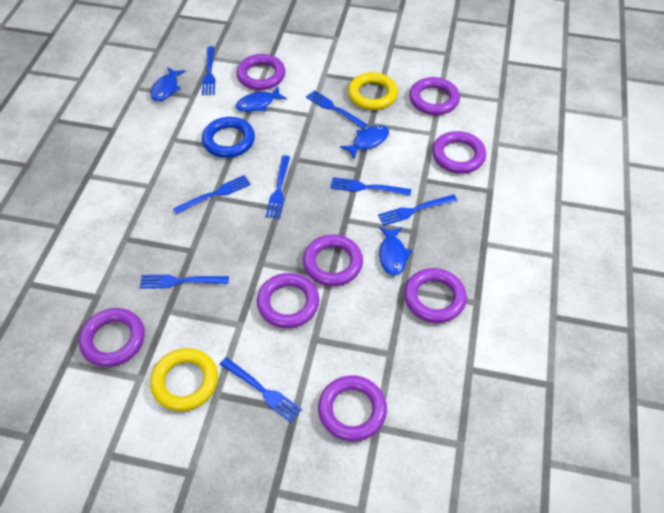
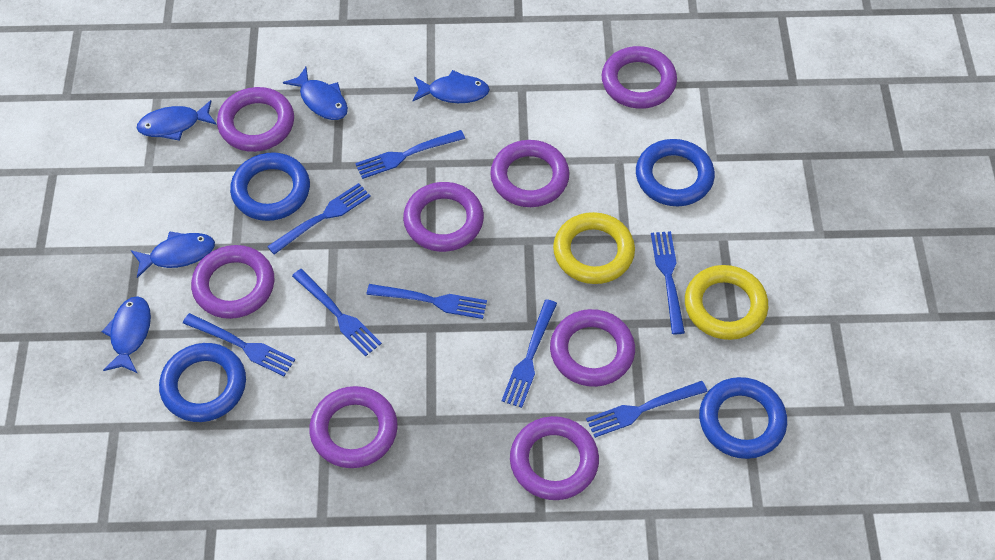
blue fish: [150,67,186,101] [236,87,287,112] [340,125,389,159] [379,227,412,276] = 4 -> [102,296,151,373] [131,231,215,278] [137,100,217,141] [283,67,348,120] [412,70,490,103] = 5
blue ring: [202,117,255,158] = 1 -> [159,343,246,422] [230,152,310,221] [636,139,715,206] [699,377,787,459] = 4

